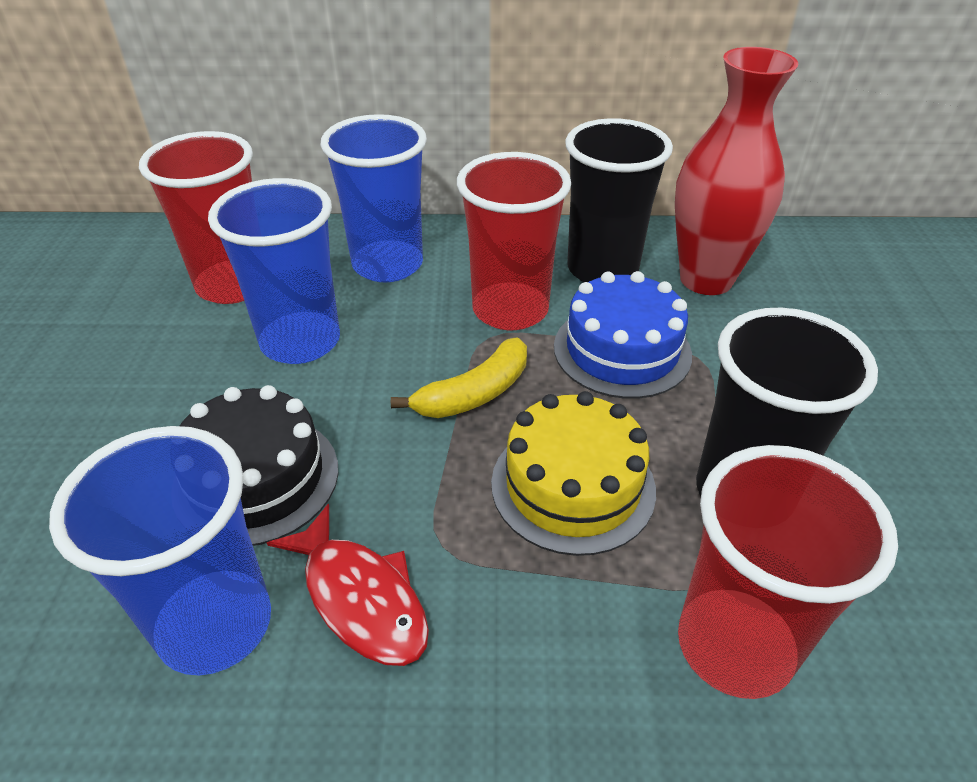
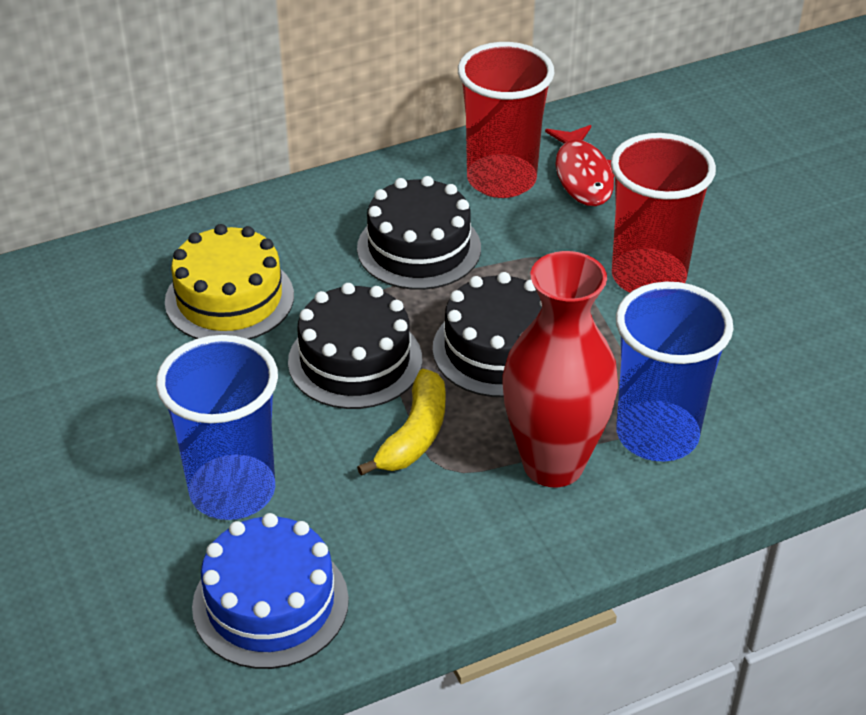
black cake: [180,385,338,546] = 1 -> [288,283,422,409] [357,176,481,290] [433,272,542,397] = 3
black cup: [565,118,673,282] [696,308,878,496] = 2 -> none = 0
blue cup: [49,426,271,675] [208,178,340,364] [320,114,427,283] = 3 -> [156,335,278,520] [616,282,733,462] = 2
red cup: [139,131,253,304] [457,152,571,330] [678,445,898,699] = 3 -> [458,42,555,198] [611,133,716,293] = 2

